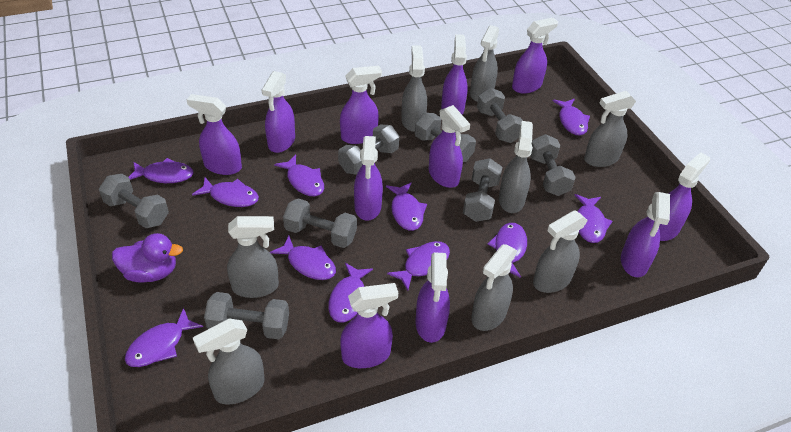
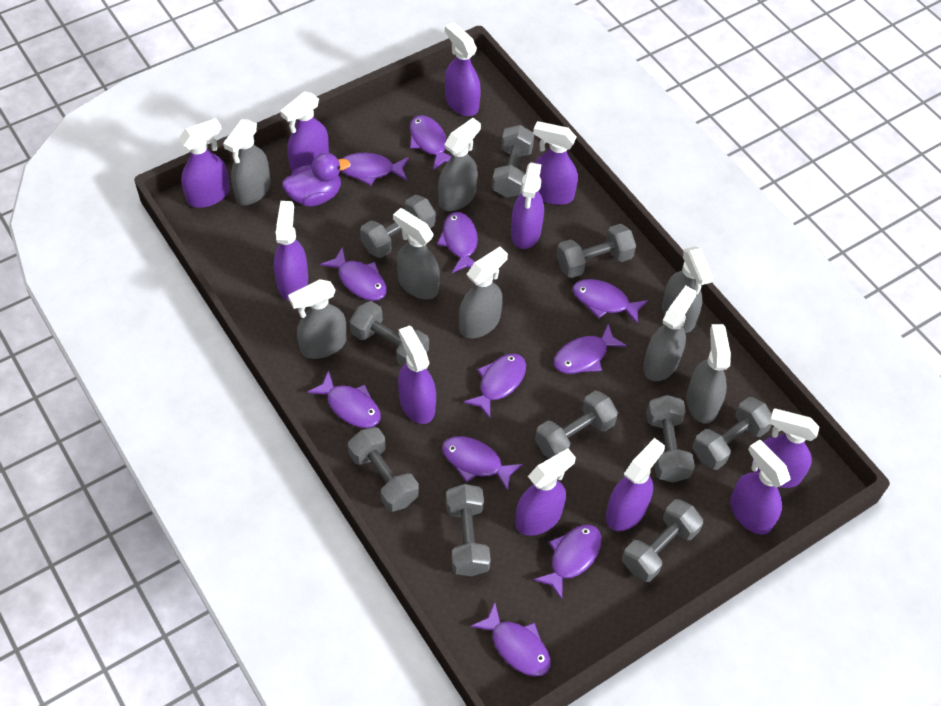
grey dumbbell: [99,174,169,228] [204,292,289,339] [283,198,357,248] [338,125,399,175] [415,113,476,162] [463,158,502,222] [477,88,523,143] [530,134,576,196] = 8 -> [348,427,419,512] [350,301,429,366] [360,195,436,258] [446,484,491,576] [492,125,534,198] [535,391,618,459] [556,224,636,278] [622,499,703,582] [646,395,695,482] [692,397,772,470] = 10

